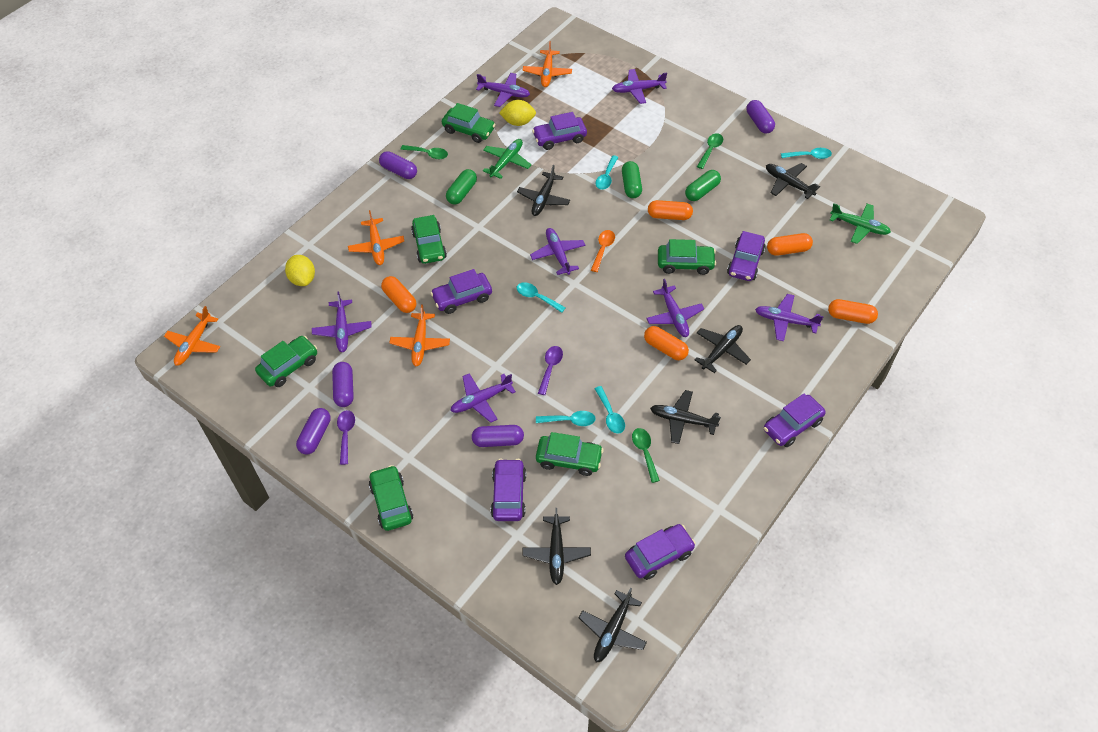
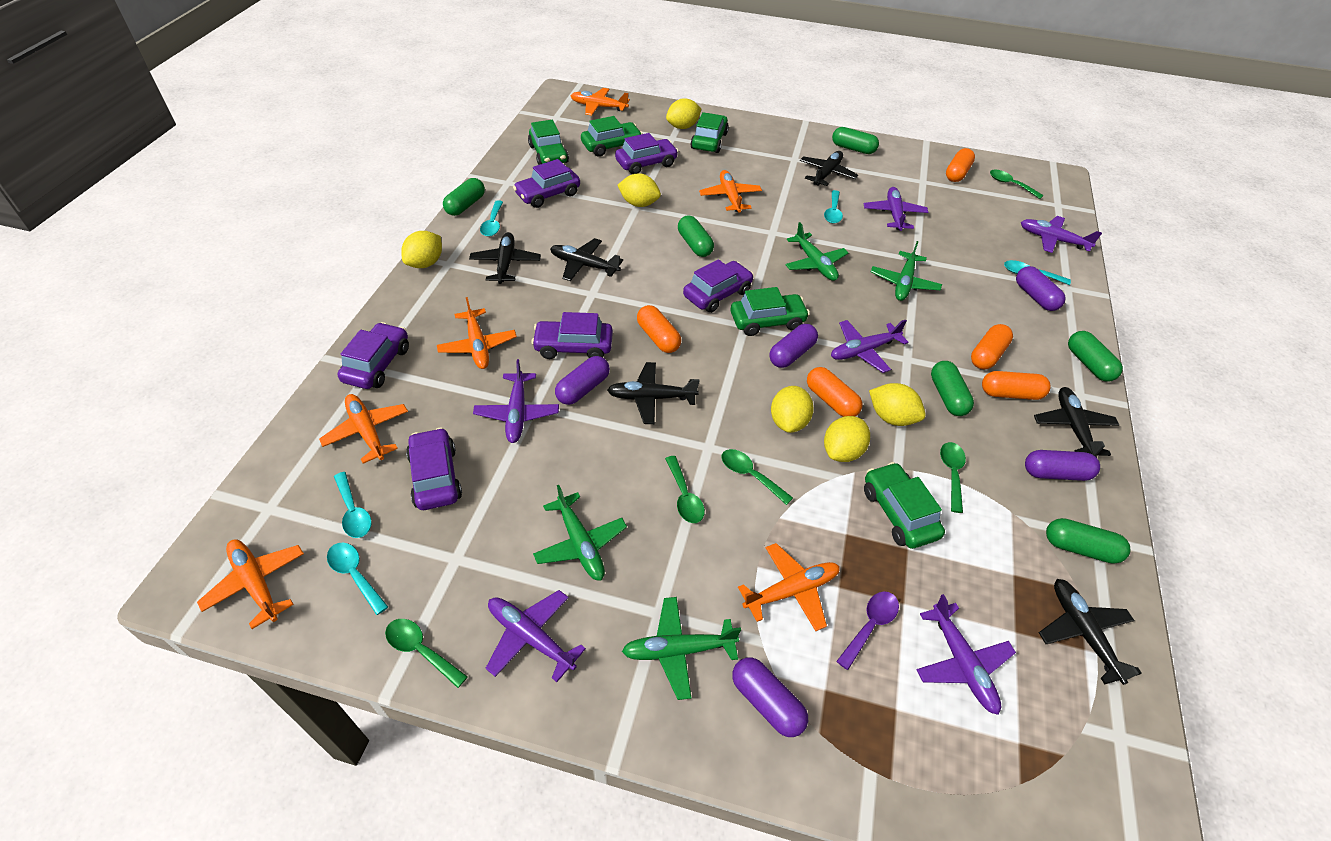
green capsule: [446,169,477,204] [622,161,642,198] [685,170,721,201] = 3 -> [443,178,485,216] [678,215,714,257] [832,127,879,154] [931,361,974,416] [1046,518,1130,564] [1068,331,1123,382] = 6
green car: [255,336,317,387] [369,465,413,531] [411,215,447,264] [442,103,496,143] [536,432,603,476] [658,239,716,275] = 6 -> [528,120,569,165] [581,116,643,157] [690,112,729,153] [731,287,810,336] [864,462,945,549] = 5
green plane: [483,139,531,179] [830,203,891,244] = 2 -> [533,485,627,580] [622,597,741,700] [785,222,848,281] [871,241,942,301] = 4
green spoon: [400,145,448,159] [632,428,660,483] [697,133,723,169] = 3 -> [385,619,468,688] [665,456,705,523] [721,449,793,505] [940,442,966,513] [990,170,1044,199] = 5
orange plane: [164,306,220,366] [348,210,404,265] [389,304,450,366] [523,41,572,87] = 4 -> [197,539,304,629] [319,394,408,464] [437,297,517,369] [571,88,630,116] [699,170,762,213] [738,543,840,631] = 6
orange spoon: [591,230,615,272] = 1 -> none = 0
purple plane: [312,291,372,352] [450,373,516,423] [476,73,530,107] [530,228,586,275] [612,69,667,104] [646,279,704,337] [755,294,824,341] = 7 -> [473,359,559,443] [485,590,586,682] [831,320,909,373] [864,187,928,231] [916,594,1016,715] [1021,216,1102,253] = 6
purple spoon: [337,410,355,465] [538,346,563,395] = 2 -> [836,591,899,670] = 1
yellow lemon: [285,255,315,286] [499,100,536,126] = 2 -> [401,231,442,268] [618,173,661,207] [666,99,701,129] [771,386,814,433] [824,416,870,462] [869,383,926,426] = 6

